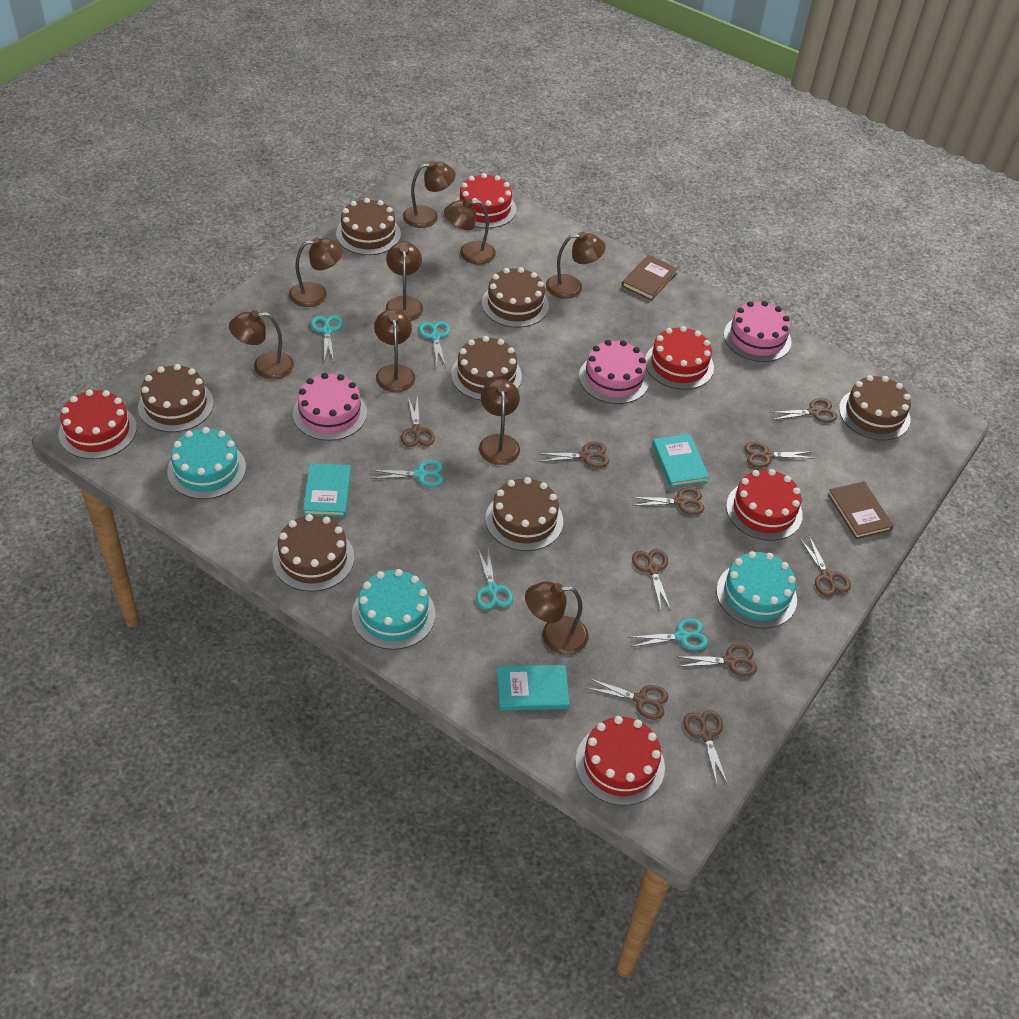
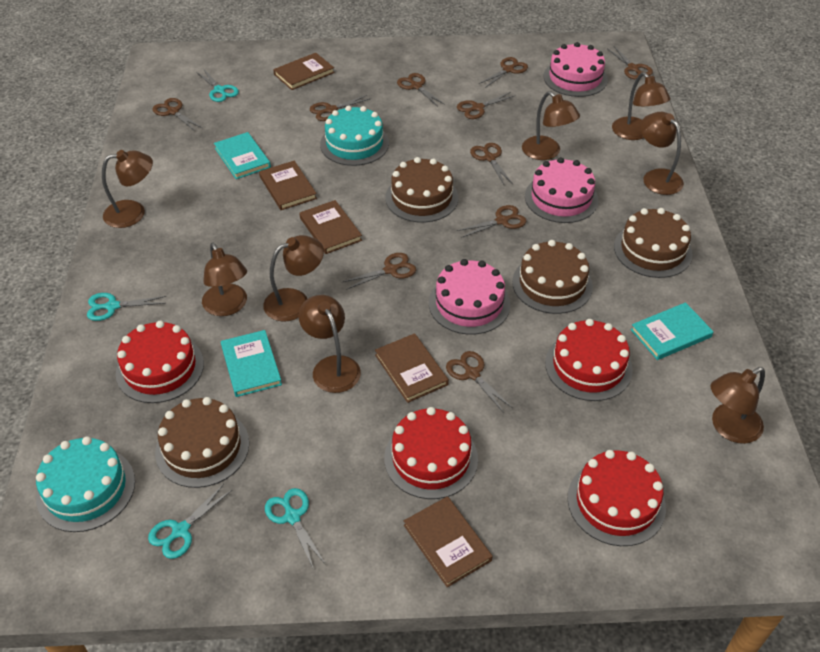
brown book: [622,255,678,301] [828,481,894,539] = 2 -> [259,161,317,210] [273,53,335,90] [299,200,362,254] [375,333,449,403] [404,496,493,587] = 5
brown cake: [138,364,214,432] [272,514,354,592] [336,198,401,255] [451,336,522,400] [482,267,549,328] [485,477,563,551] [839,375,911,440] = 7 -> [155,397,249,488] [385,157,458,222] [512,240,593,314] [614,208,693,278] = 4
brown lamp: [229,310,294,379] [289,237,343,307] [374,309,415,392] [386,242,423,321] [403,161,456,228] [444,198,496,264] [479,379,520,465] [525,581,588,655] [546,232,606,299] = 9 -> [102,150,153,228] [202,243,247,316] [263,235,324,322] [299,295,361,393] [522,91,580,160] [612,72,671,140] [640,112,684,195] [711,367,765,444] = 8
red cake: [59,389,137,459] [456,173,516,228] [575,716,665,806] [645,326,714,390] [726,469,803,541] = 5 -> [116,320,204,403] [384,407,478,499] [545,319,633,401] [568,450,666,546] = 4
turquoise cake: [167,427,246,499] [352,569,436,650] [716,551,797,629] = 3 -> [36,436,135,532] [320,106,389,166] = 2
turquoise scissors: [311,315,342,361] [371,460,444,487] [419,321,450,367] [476,549,513,610] [630,618,708,650] = 5 -> [87,293,166,321] [148,484,232,559] [196,68,239,102] [265,488,326,570] = 4

